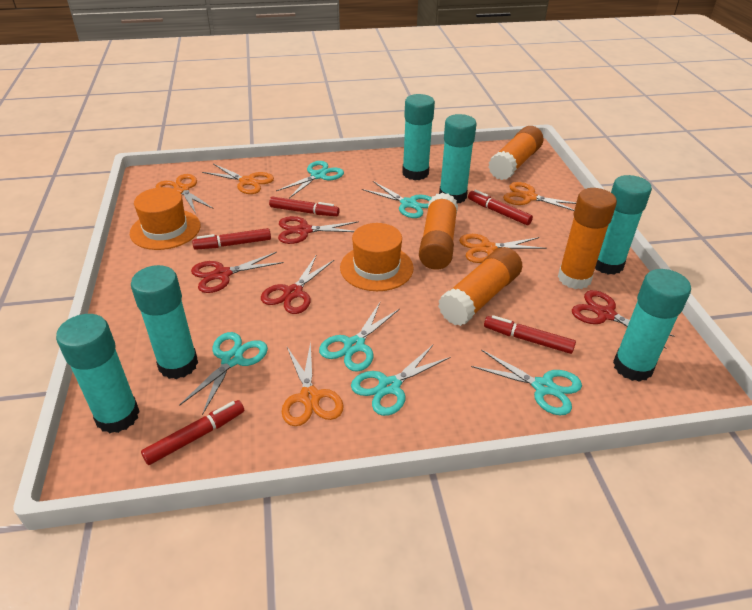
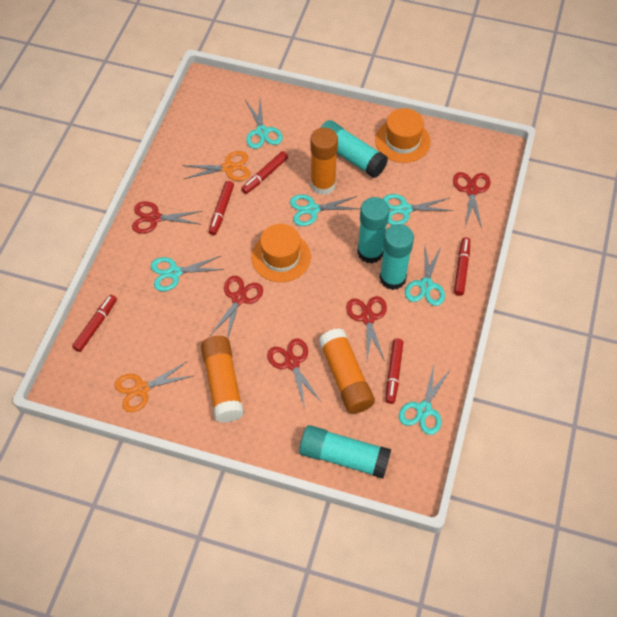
orange glue stick: [419,193,458,270] [438,247,522,326] [488,126,543,180] [558,188,617,289] = 4 -> [201,336,244,423] [310,128,338,195] [319,328,375,414] = 3
orange scissors: [156,174,214,214] [202,164,274,194] [282,342,344,426] [459,234,547,263] [503,182,576,211] = 5 -> [115,361,193,412] [182,151,250,181] = 2
red scissors: [191,252,284,293] [261,256,334,314] [278,216,359,244] [572,290,675,349] = 4 -> [132,201,202,234] [210,276,263,338] [267,338,322,408] [346,296,387,361] [453,172,491,228] = 5
turquoise glue stick: [56,314,140,434] [131,265,198,379] [402,94,435,180] [439,114,476,203] [595,175,652,275] [613,269,691,382] = 6 -> [299,425,391,479] [320,120,388,178] [357,197,390,264] [379,224,414,290] = 4

